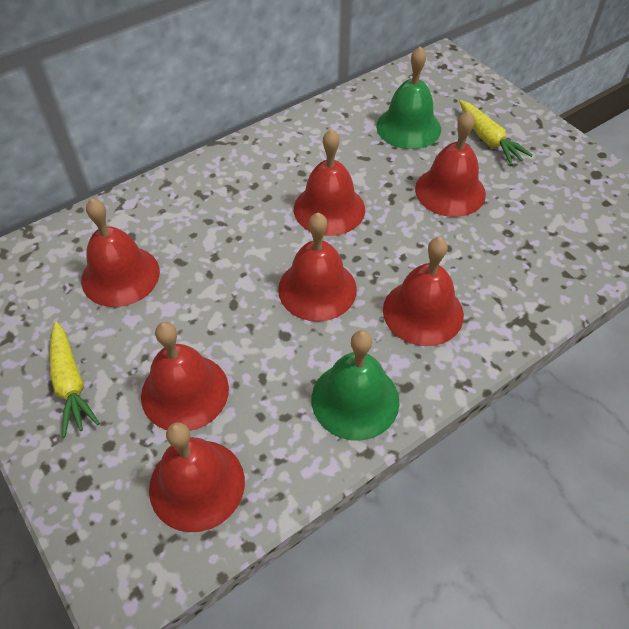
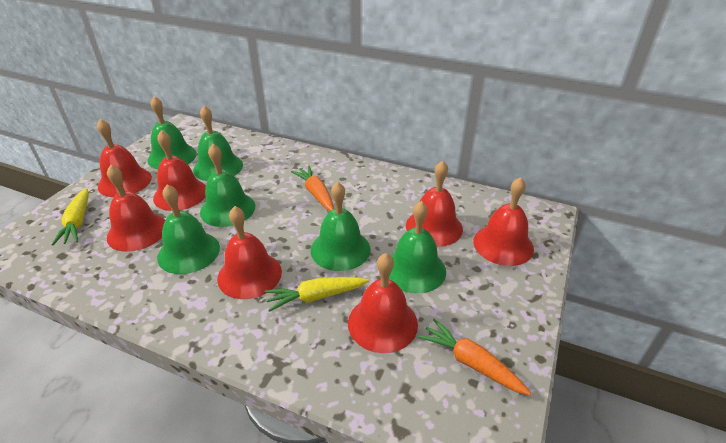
green bell: [312,330,400,440] [376,46,441,149] = 2 -> [147,96,197,170] [157,184,220,274] [193,106,243,181] [200,144,255,227] [310,182,370,271] [389,201,446,294] = 6
orange carrot: none = 0 -> [291,166,334,211] [418,319,531,395] = 2

